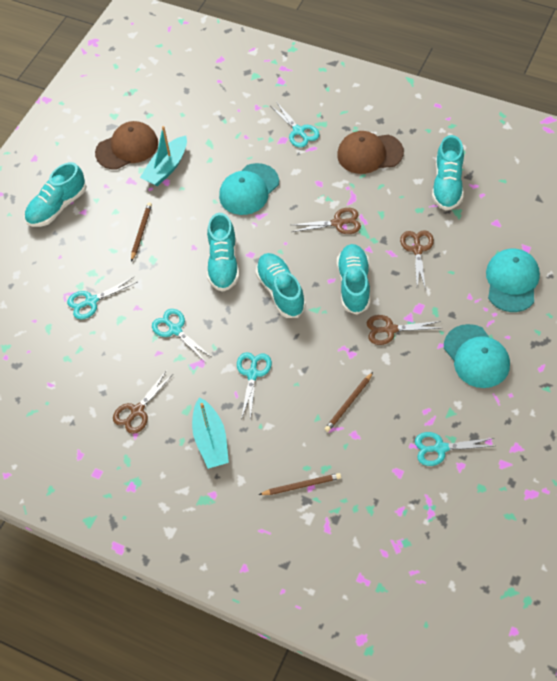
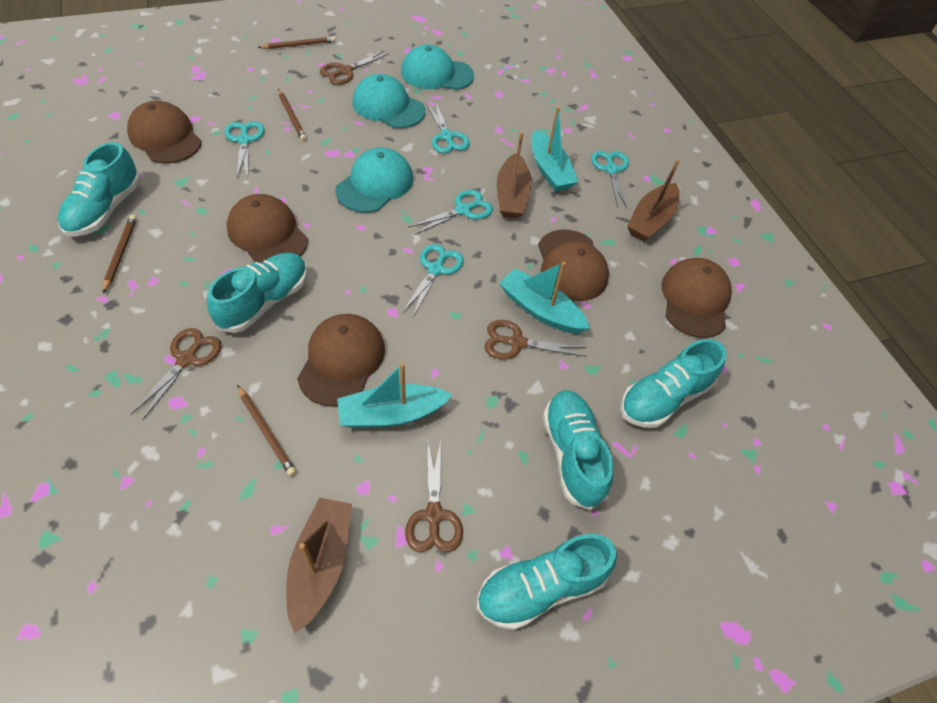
brown boat: none = 0 -> [286,497,352,633] [497,132,532,219] [627,159,680,242] = 3
brown cap: [95,121,158,170] [337,131,404,174] = 2 -> [127,101,202,164] [227,194,308,263] [297,314,385,407] [538,229,609,301] [661,258,732,338] = 5
brown pencil: [131,202,152,262] [259,473,341,495] [325,372,373,432] = 3 -> [103,215,137,293] [237,385,296,476] [258,36,335,49] [278,89,307,141] = 4
turquoise boat: [140,126,187,186] [192,397,229,469] = 2 -> [337,363,453,428] [499,262,590,334] [531,107,578,192] = 3

